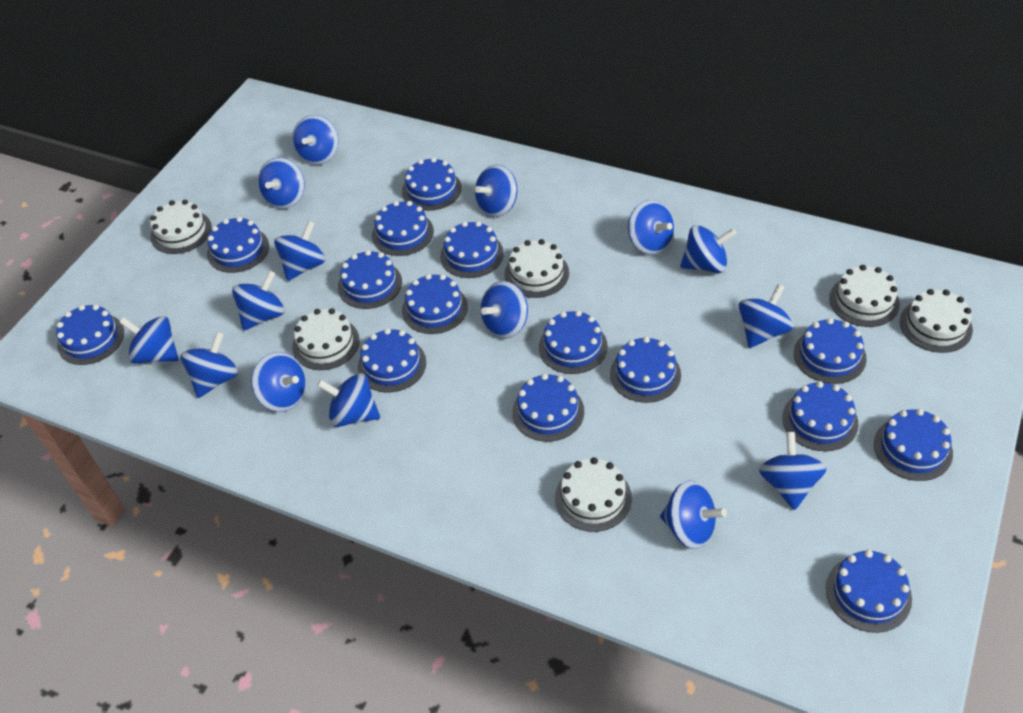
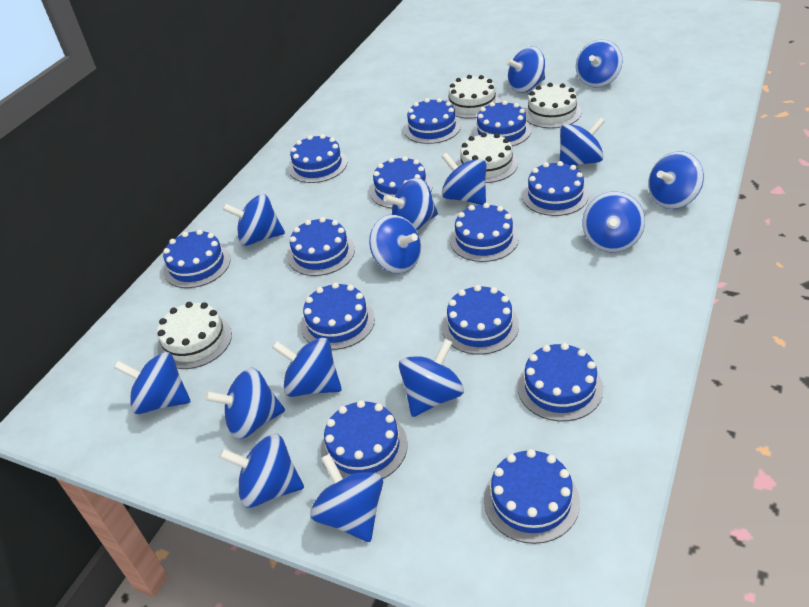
blue cake: [56,304,124,365] [207,217,269,273] [338,250,402,309] [358,328,426,392] [372,201,434,256] [402,157,462,211] [402,274,468,334] [440,221,504,278] [512,374,584,442] [539,310,608,374] [610,337,681,403] [782,381,859,451] [794,318,867,384] [826,550,912,633] [874,409,953,481] = 15 -> [163,229,231,288] [288,217,355,276] [289,134,347,183] [301,282,375,350] [321,400,408,479] [370,156,432,208] [404,98,461,144] [442,285,519,355] [450,203,519,262] [473,100,531,146] [484,449,580,544] [517,343,603,421] [522,161,589,216] = 13
white cake: [150,200,212,254] [292,308,360,370] [504,239,569,298] [555,457,632,532] [829,265,900,327] [900,289,973,353] = 6 -> [157,302,232,369] [446,75,500,119] [456,132,518,183] [524,83,581,128] = 4

